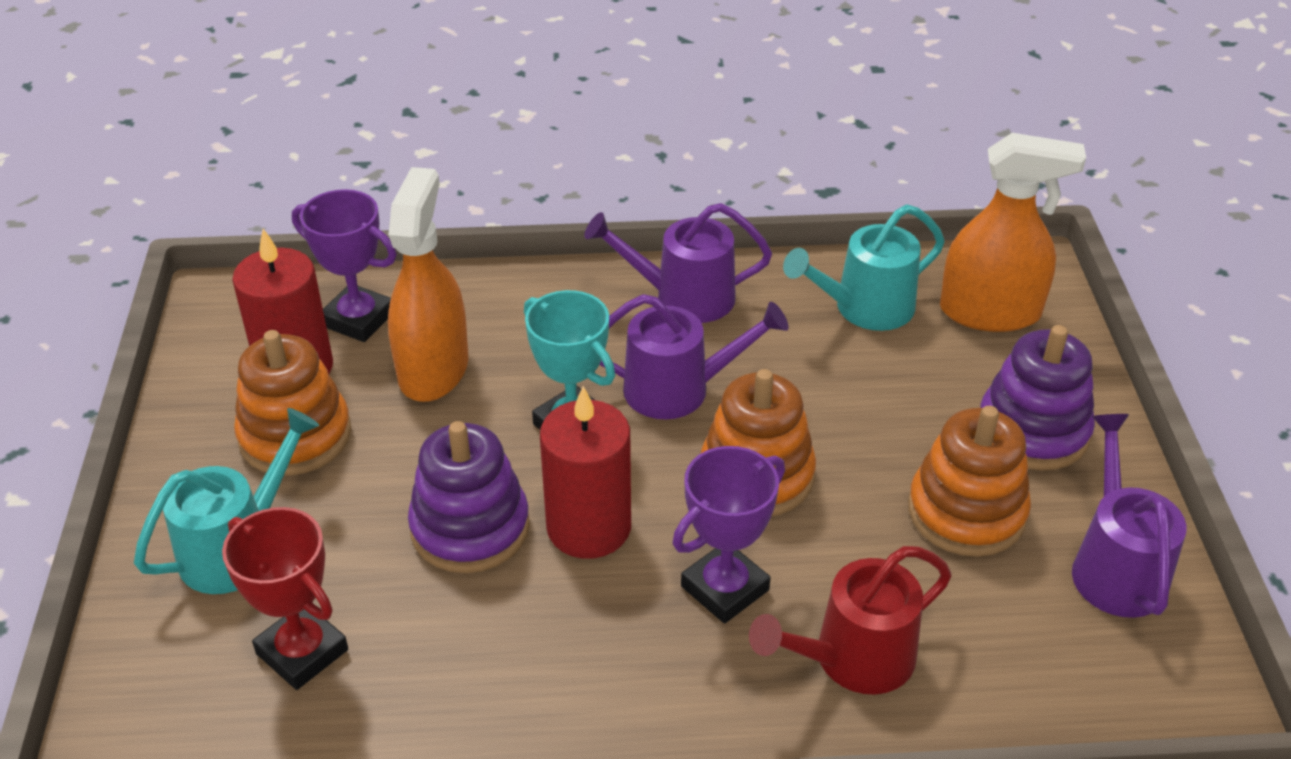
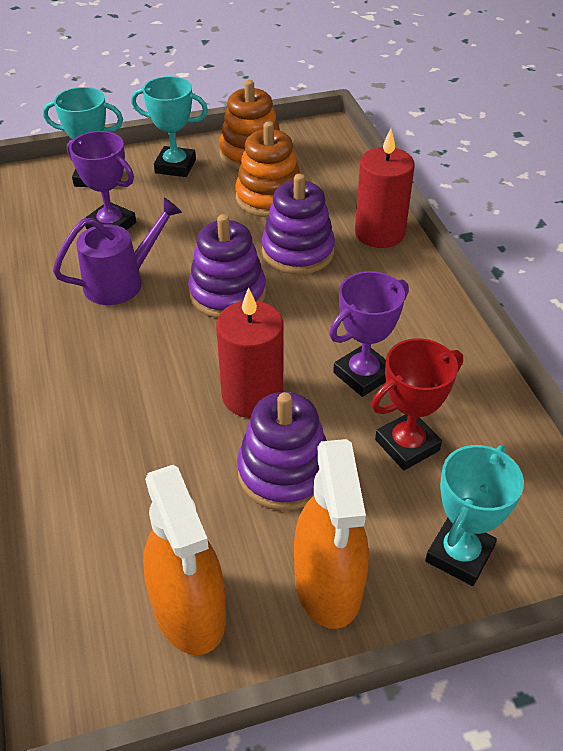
orange stacking toy: [234,330,351,476] [701,369,816,516] [908,406,1031,557] = 3 -> [219,80,280,170] [235,121,300,217] = 2
purple stacking toy: [408,421,530,573] [981,325,1095,471] = 2 -> [188,214,266,318] [237,392,327,511] [262,174,335,275] = 3
purple watering can: [584,203,772,323] [600,294,788,419] [1072,414,1187,618] = 3 -> [53,198,182,305] = 1
red watering can: [749,546,952,694] = 1 -> none = 0
turquoise trophy: [524,290,615,430] = 1 -> [43,87,123,187] [131,76,208,177] [425,445,524,586] = 3
turquoise watering can: [134,408,320,594] [783,204,945,331] = 2 -> none = 0

